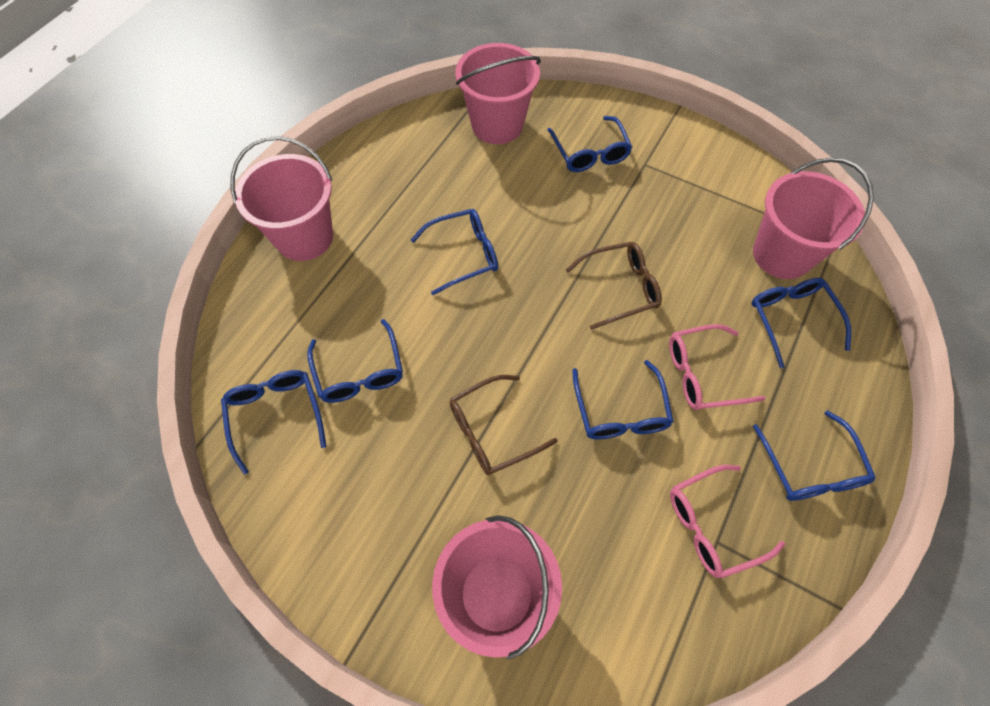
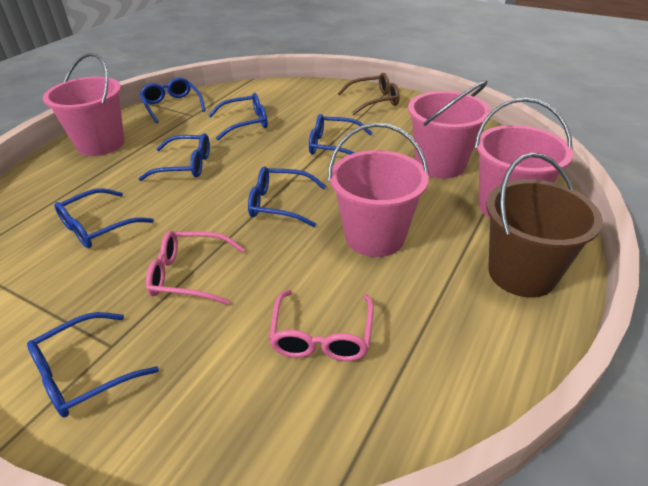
brown bucket: none = 0 -> [486,153,603,298] = 1
brown glasses: [450,375,558,475] [566,242,662,330] = 2 -> [338,73,400,115] = 1

